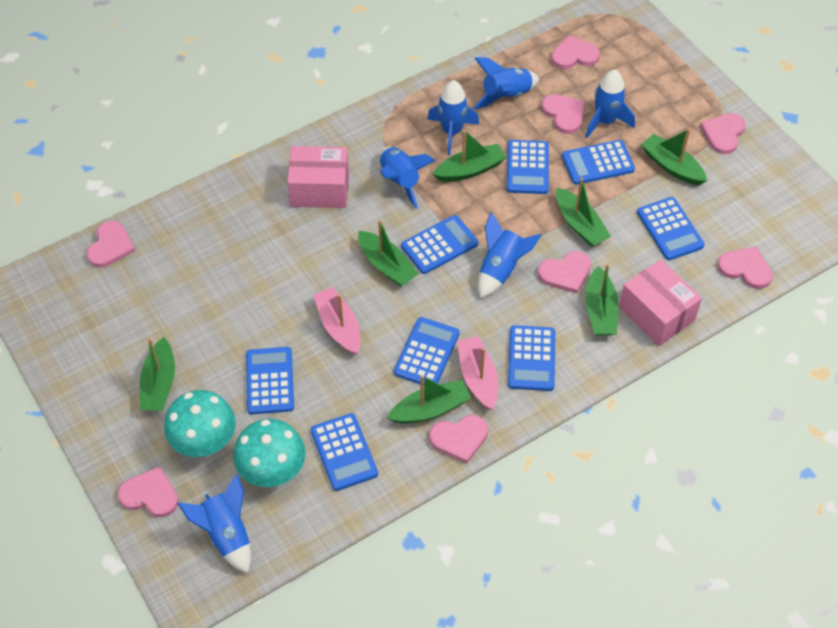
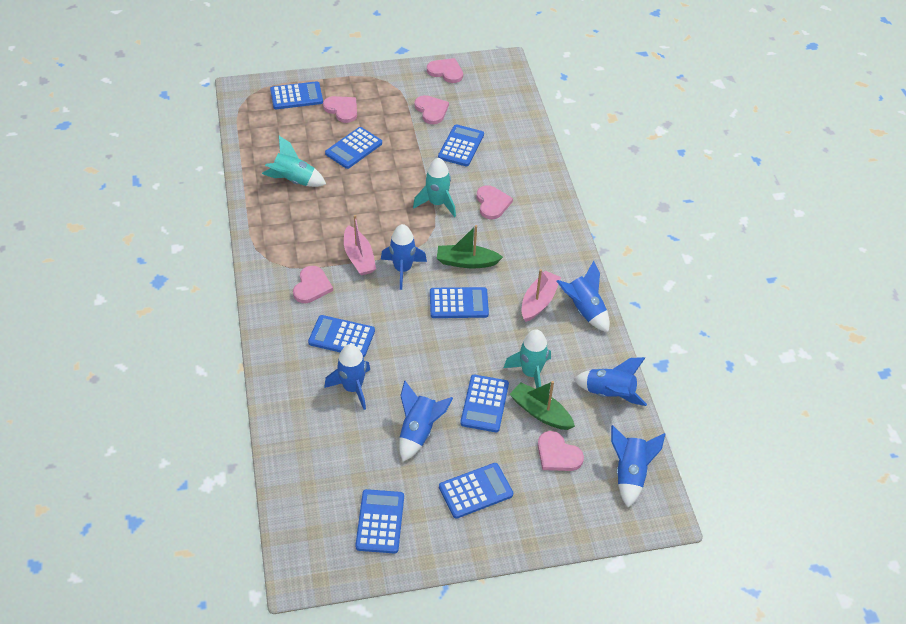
green boat: [140,337,175,411] [358,220,418,287] [387,375,471,424] [433,130,506,182] [556,178,611,247] [586,264,619,336] [641,129,707,185] = 7 -> [437,225,503,268] [510,381,575,430] = 2
pink box: [287,146,349,208] [619,259,702,346] = 2 -> none = 0
pink heart: [86,221,135,267] [118,466,179,517] [429,415,488,463] [538,251,591,293] [542,94,585,134] [551,35,600,69] [700,113,746,154] [717,247,773,289] = 8 -> [293,266,333,303] [323,96,357,123] [414,95,449,124] [427,58,463,83] [476,185,513,219] [538,431,584,471] = 6
turquoise mushroom: [164,390,236,457] [233,419,306,487] = 2 -> none = 0
turquoise rocket: none = 0 -> [262,136,326,187] [413,158,456,217] [504,329,551,388] = 3

